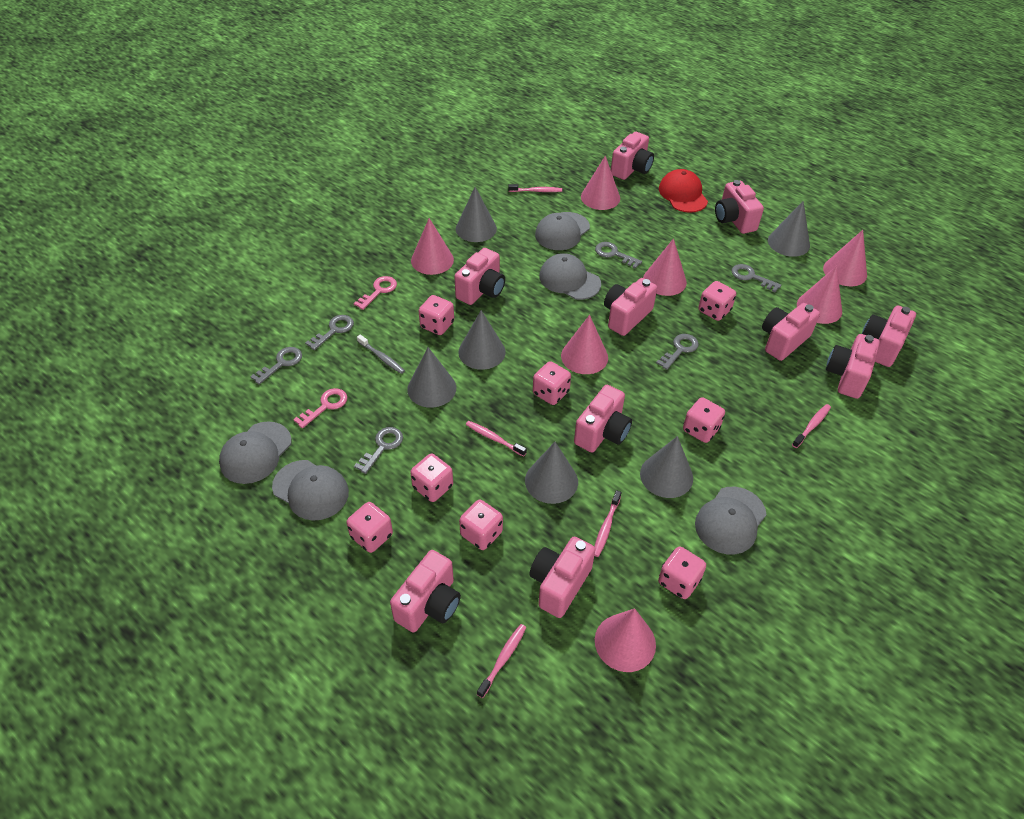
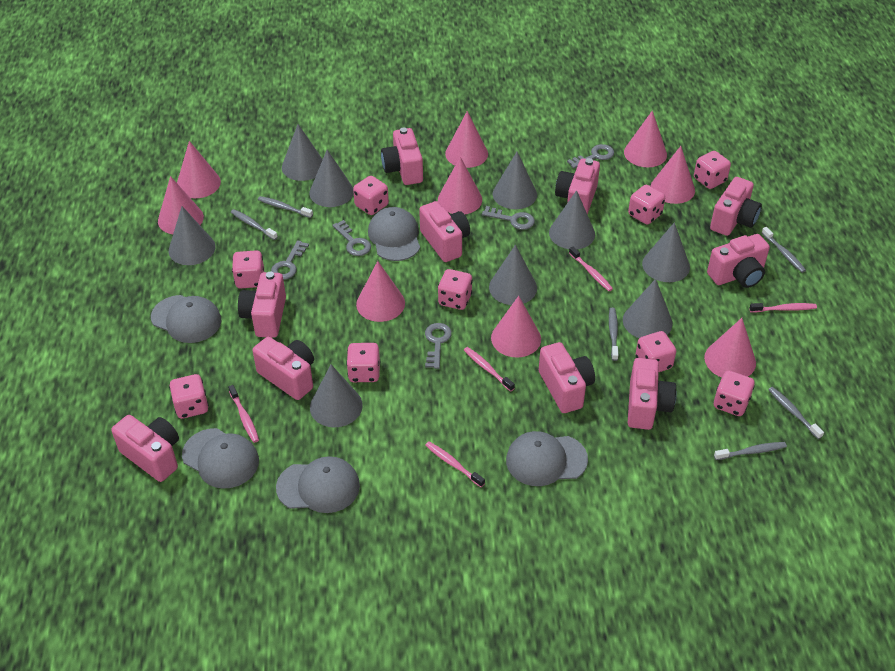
grey cone: [407,347,456,408] [456,187,497,242] [458,310,506,370] [525,442,578,504] [640,436,693,498] [768,201,810,257] = 6 -> [169,206,216,265] [282,124,323,181] [309,150,354,207] [310,365,363,427] [489,245,537,305] [493,152,537,209] [549,190,595,249] [623,279,673,338] [642,222,690,282] = 9
grey key: [250,347,302,385] [305,315,354,350] [354,427,403,474] [595,242,642,269] [656,334,699,370] [731,264,781,293] = 6 -> [271,240,309,280] [332,220,371,256] [425,323,452,369] [482,206,535,230] [567,144,614,168] = 5
grey toothbrush: [357,334,405,374] = 1 -> [231,209,278,240] [258,196,313,218] [609,308,618,361] [714,442,787,460] [762,227,806,273] [768,387,824,439] = 6
pink cone: [411,218,454,275] [561,315,608,374] [581,156,620,210] [595,608,656,672] [643,238,687,296] [797,266,842,324] [823,230,867,286] = 7 -> [158,176,204,234] [177,141,221,198] [356,261,405,322] [438,157,482,214] [445,111,488,168] [491,296,541,357] [624,111,667,167] [651,146,695,204] [704,318,756,378] = 9
pink dice: [346,502,393,553] [410,454,453,502] [419,295,454,335] [459,500,503,550] [533,361,571,405] [658,547,706,599] [683,397,725,443] [698,281,736,321] = 8 -> [169,374,209,419] [232,250,264,288] [346,343,380,382] [353,176,389,215] [438,269,473,310] [628,185,665,225] [635,331,676,372] [694,151,731,189] [714,371,755,416] = 9
pink key: [293,388,347,428] [354,276,397,310] = 2 -> none = 0
red cap: [659,169,708,213] = 1 -> none = 0

